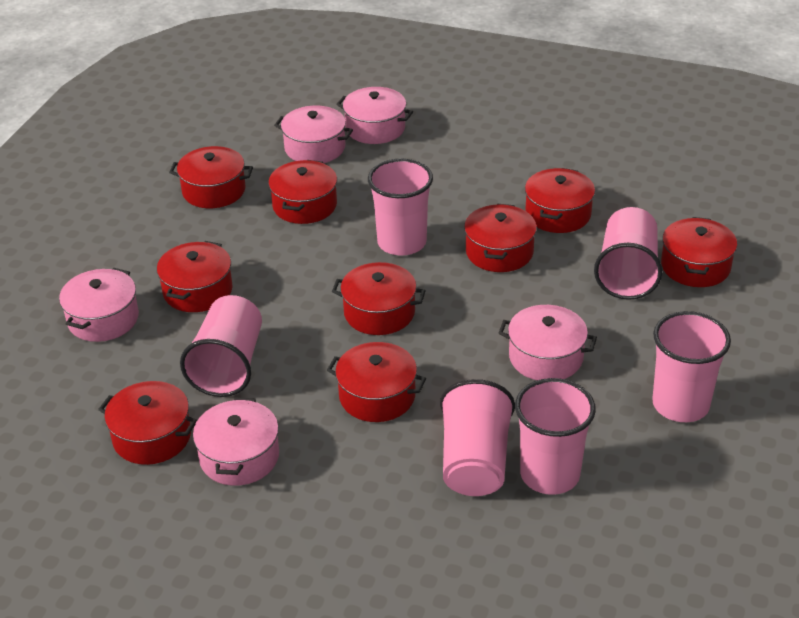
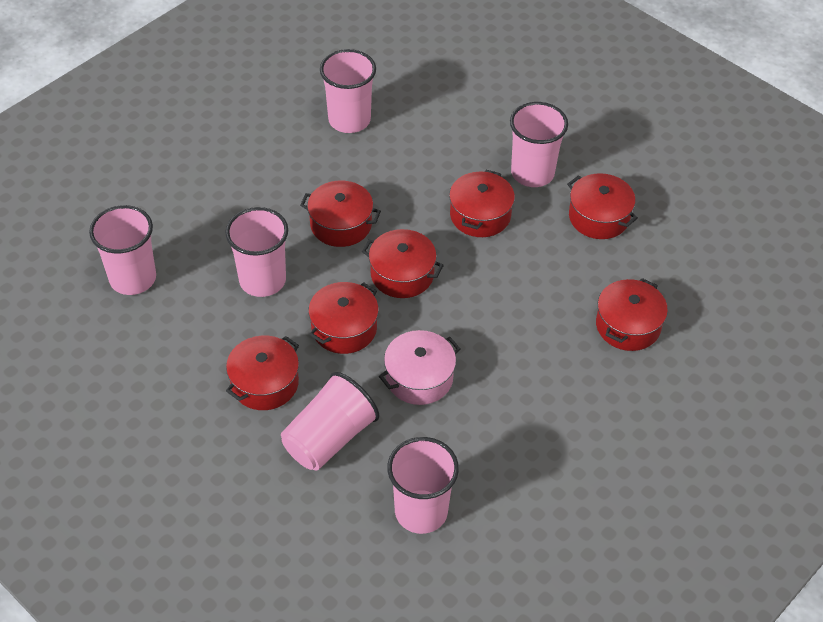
pink pot: [59,268,139,342] [193,398,279,486] [274,106,353,163] [336,87,413,144] [499,305,597,380] = 5 -> [379,330,460,405] = 1
red pot: [98,381,197,465] [157,241,233,312] [169,146,253,208] [268,160,337,224] [327,342,426,422] [332,262,426,335] [464,204,537,272] [525,168,595,233] [661,217,737,287] = 9 -> [226,336,299,410] [300,181,381,247] [308,282,379,354] [362,229,444,298] [449,170,515,237] [567,173,638,239] [596,278,668,351] = 7

